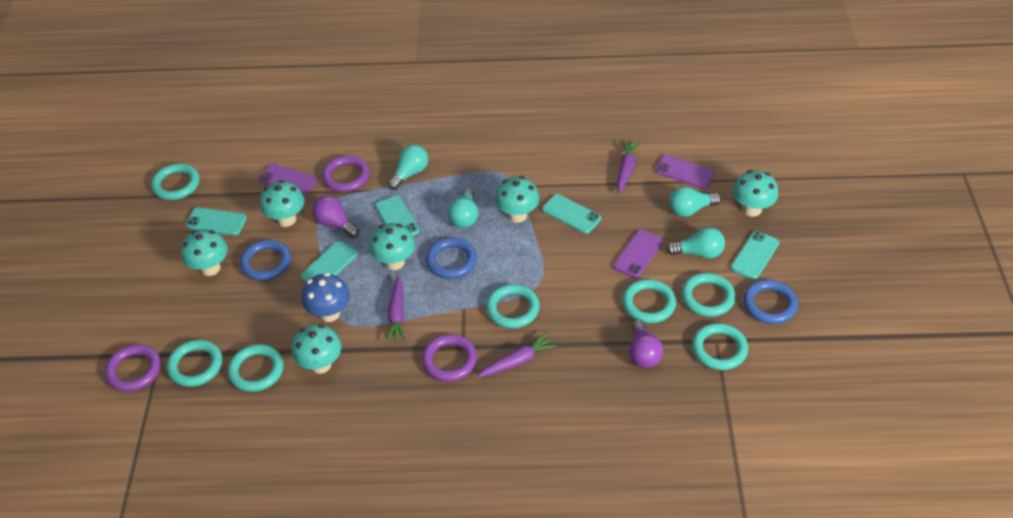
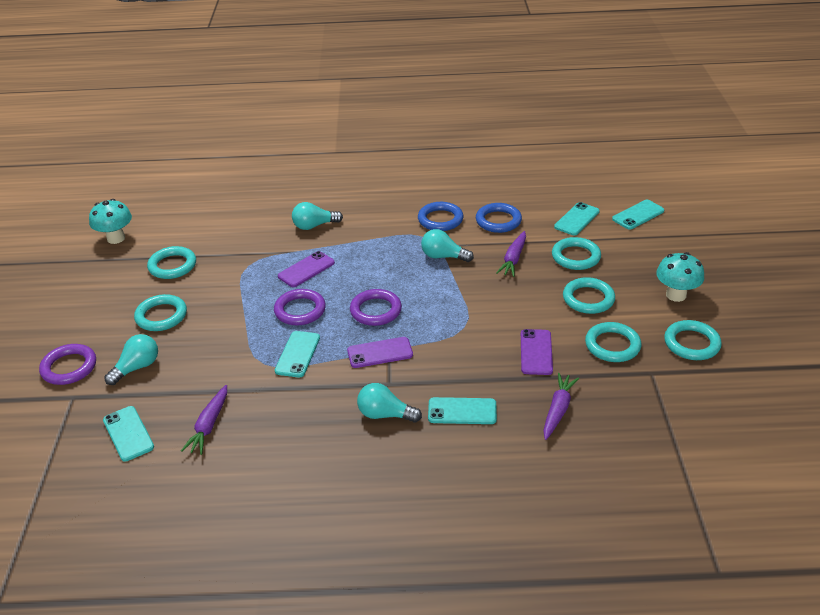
blue mushroom: [302,273,350,322] = 1 -> none = 0
blue ring: [240,240,291,281] [426,237,477,279] [743,280,798,324] = 3 -> [418,202,463,231] [476,203,522,233] = 2
purple light bulb: [312,195,359,238] [629,319,663,368] = 2 -> none = 0
turquoise mushroom: [181,229,228,276] [260,180,304,227] [292,324,341,374] [369,223,415,270] [495,176,539,223] [733,170,778,217] = 6 -> [89,199,132,244] [656,252,704,302] = 2
turquoise ring: [151,163,200,200] [167,340,222,387] [228,344,284,392] [486,284,540,328] [622,279,676,323] [681,273,736,317] [692,323,748,370] = 7 -> [134,294,187,331] [147,246,196,279] [552,237,601,270] [563,277,615,314] [585,322,641,362] [664,320,722,360] = 6

